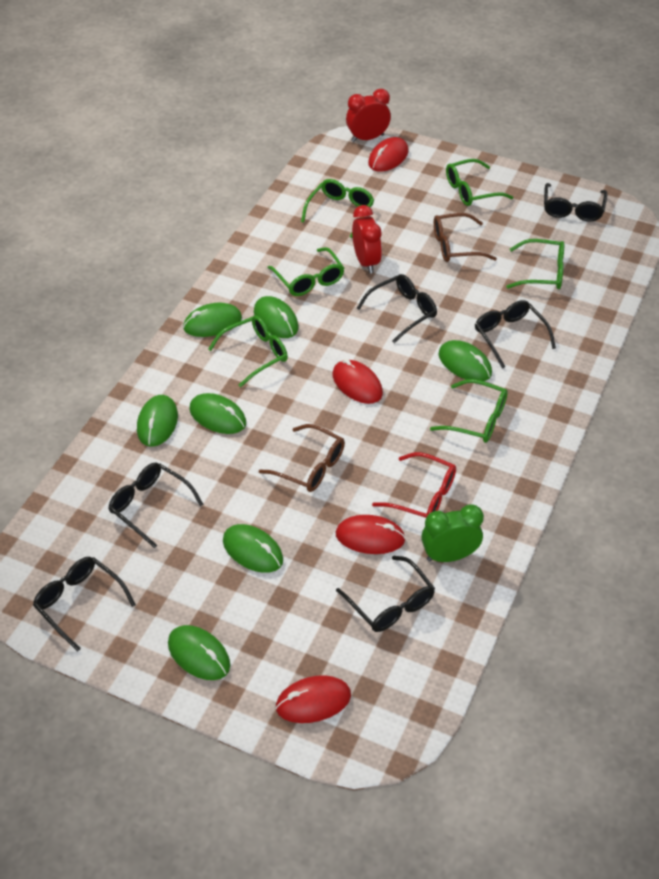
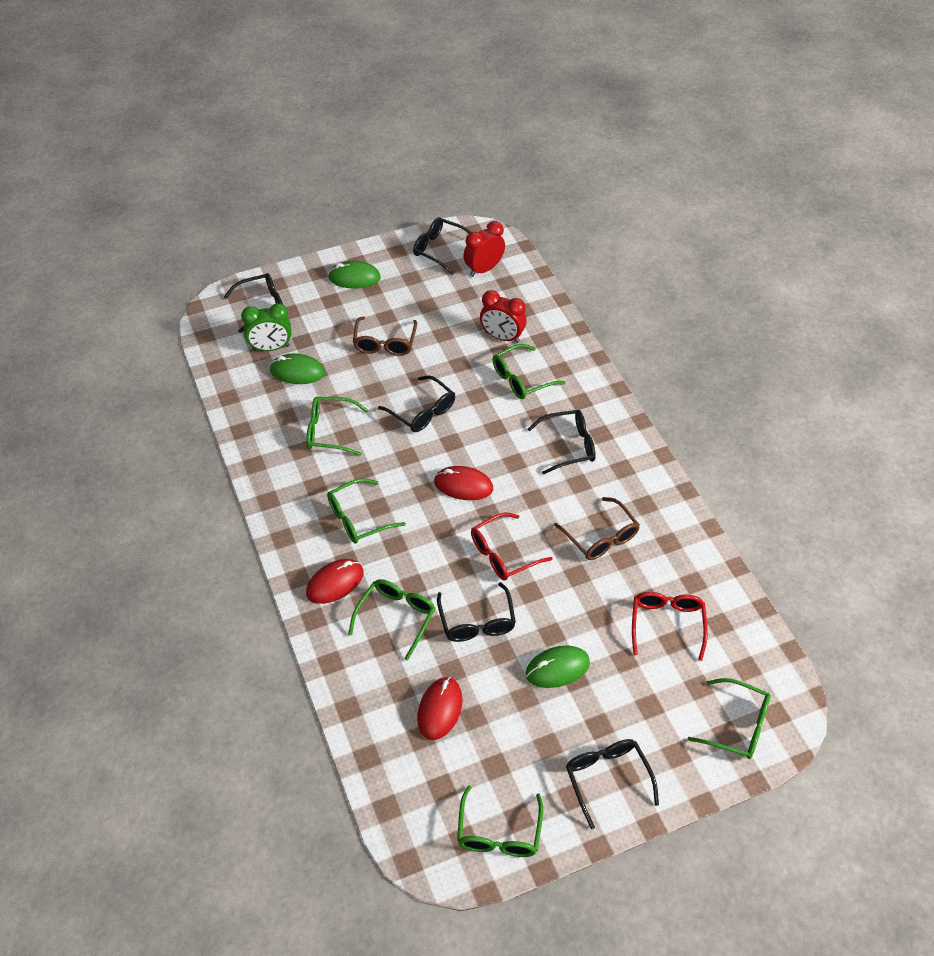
green mouse: [137,395,178,447] [168,625,230,680] [183,303,242,337] [189,393,246,434] [223,524,283,573] [254,296,299,338] [439,340,492,381] = 7 -> [270,353,325,384] [328,261,381,289] [525,645,590,688] = 3
red glasses: [372,452,456,518] = 1 -> [471,512,553,581] [632,592,708,661] = 2
red mouse: [275,675,351,723] [332,359,383,404] [336,515,406,554] [368,137,408,172] = 4 -> [306,559,364,604] [417,677,463,740] [434,466,493,500] = 3

